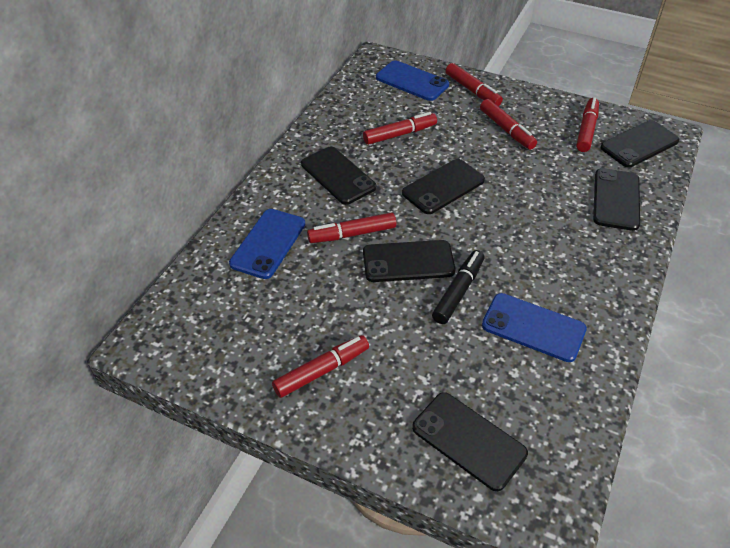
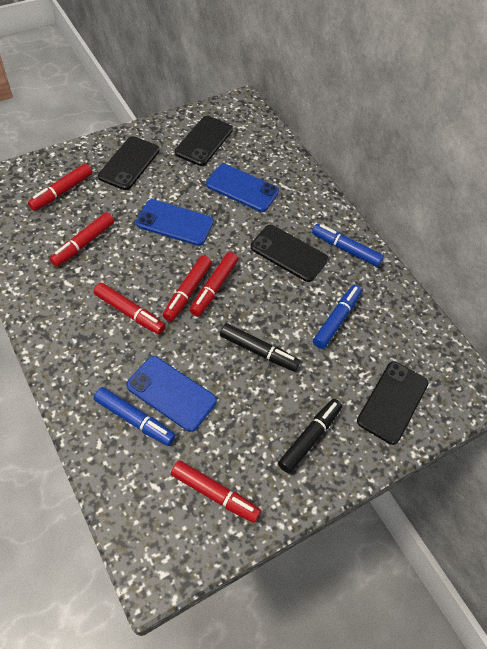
black marker: [432,250,485,324] = 1 -> [220,323,300,371] [278,399,342,474] = 2
black phone: [301,147,376,205] [363,240,455,282] [402,159,485,214] [412,392,528,491] [593,168,640,231] [600,120,679,168] = 6 -> [98,136,160,190] [175,116,233,166] [250,225,328,282] [357,361,428,445] = 4
blue marker: none = 0 -> [94,387,176,446] [312,224,384,267] [313,285,362,349] = 3

